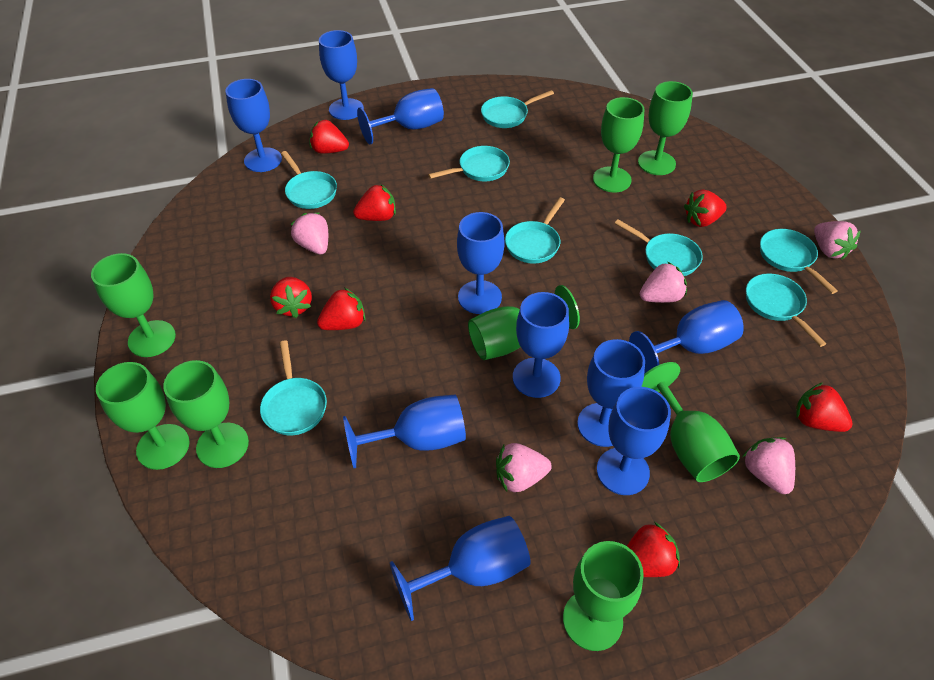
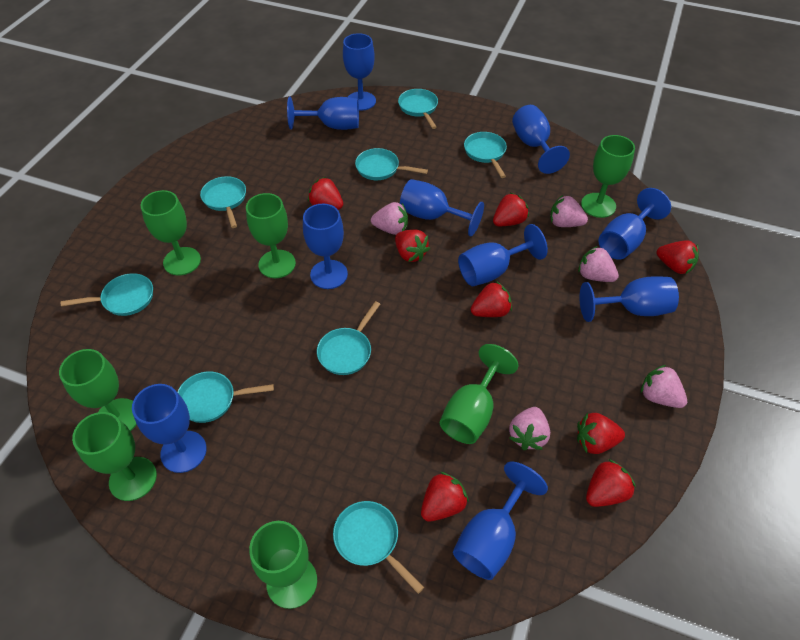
green goblet: [91,253,176,357] [96,362,190,470] [163,360,249,468] [468,285,580,360] [563,541,644,651] [593,97,645,192] [638,81,693,175] [641,362,740,482] = 8 -> [59,349,137,431] [72,412,157,501] [141,190,201,276] [246,193,296,278] [249,521,317,609] [440,344,518,444] [581,135,635,218] = 7
red strawberry: [270,277,312,318] [310,119,349,154] [317,288,365,330] [353,185,396,221] [627,522,680,577] [684,190,727,227] [796,382,853,432] = 7 -> [308,177,343,210] [395,230,430,262] [421,472,469,521] [471,281,512,317] [493,193,529,226] [577,413,625,454] [586,459,636,507] [657,240,699,274] = 8

